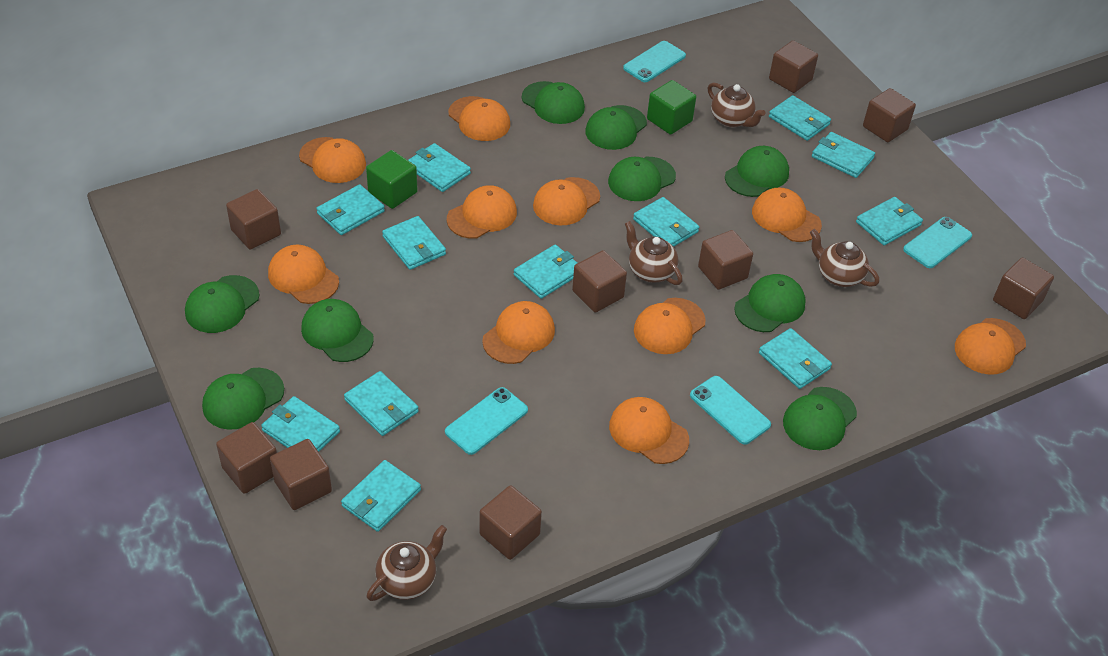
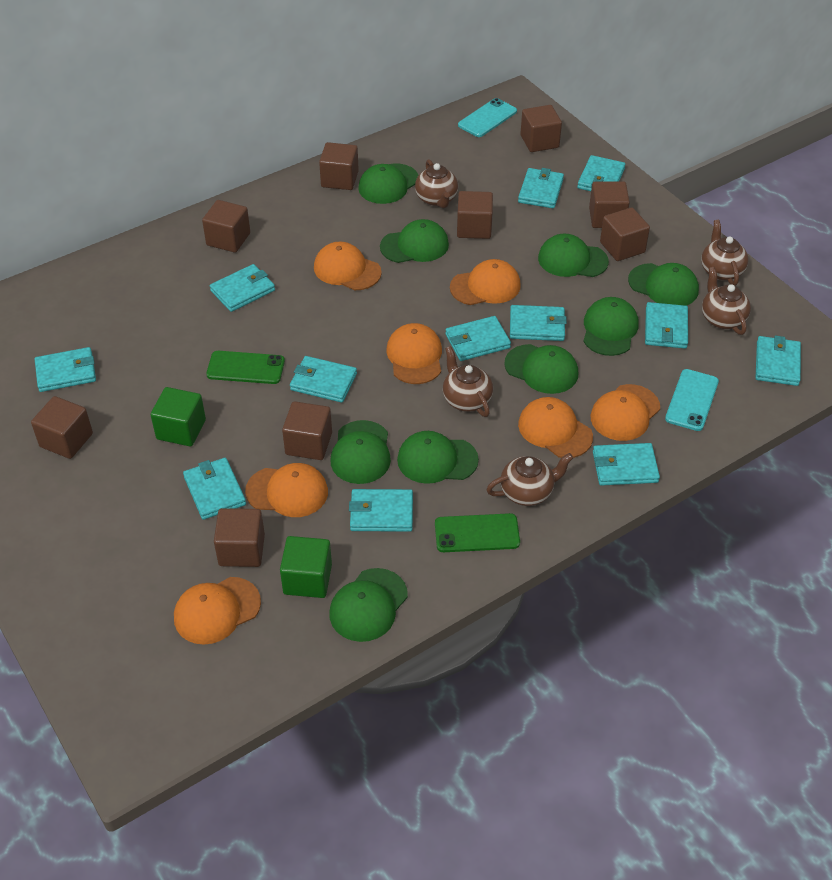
brown teapot: [366,525,447,601] [625,221,683,285] [708,82,766,127] [810,229,879,287] = 4 -> [415,159,458,208] [443,346,493,417] [486,453,573,506] [701,220,748,286] [702,267,751,335] = 5
green phone: none = 0 -> [206,351,285,384] [435,513,520,552] = 2
orange cap: [268,245,339,304] [299,137,366,183] [447,185,517,239] [449,96,510,141] [482,301,555,364] [533,177,600,226] [609,397,689,464] [634,298,706,354] [752,187,822,242] [955,318,1026,375] = 10 -> [174,577,261,645] [245,463,328,517] [314,242,382,291] [386,323,442,384] [450,259,521,305] [518,397,593,458] [591,384,660,441] = 7
turquoise phone: [445,387,528,455] [623,41,686,82] [690,376,771,445] [903,217,972,268] = 4 -> [458,98,517,137] [665,369,719,431] = 2

